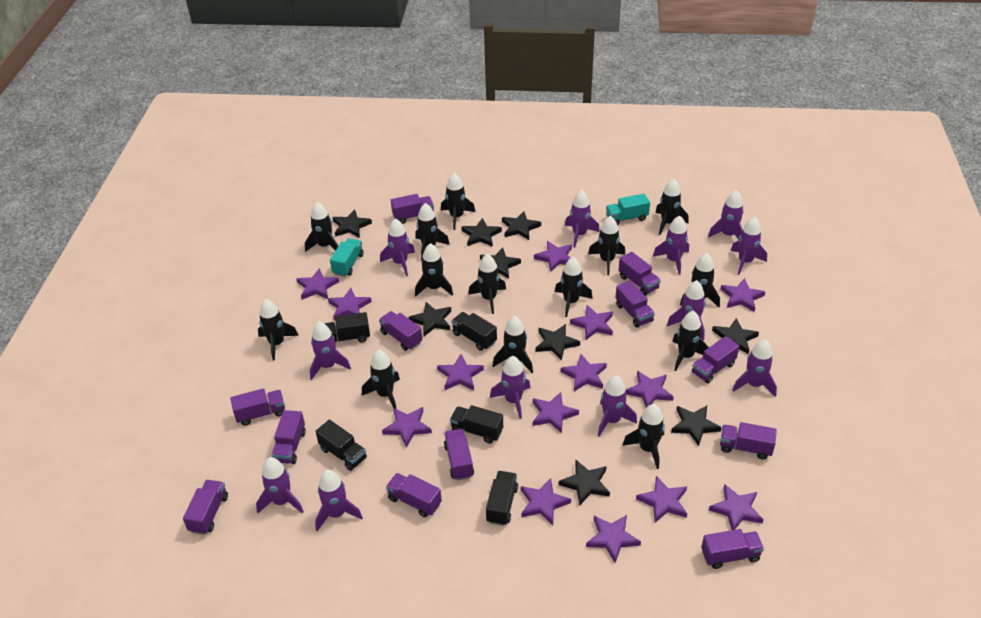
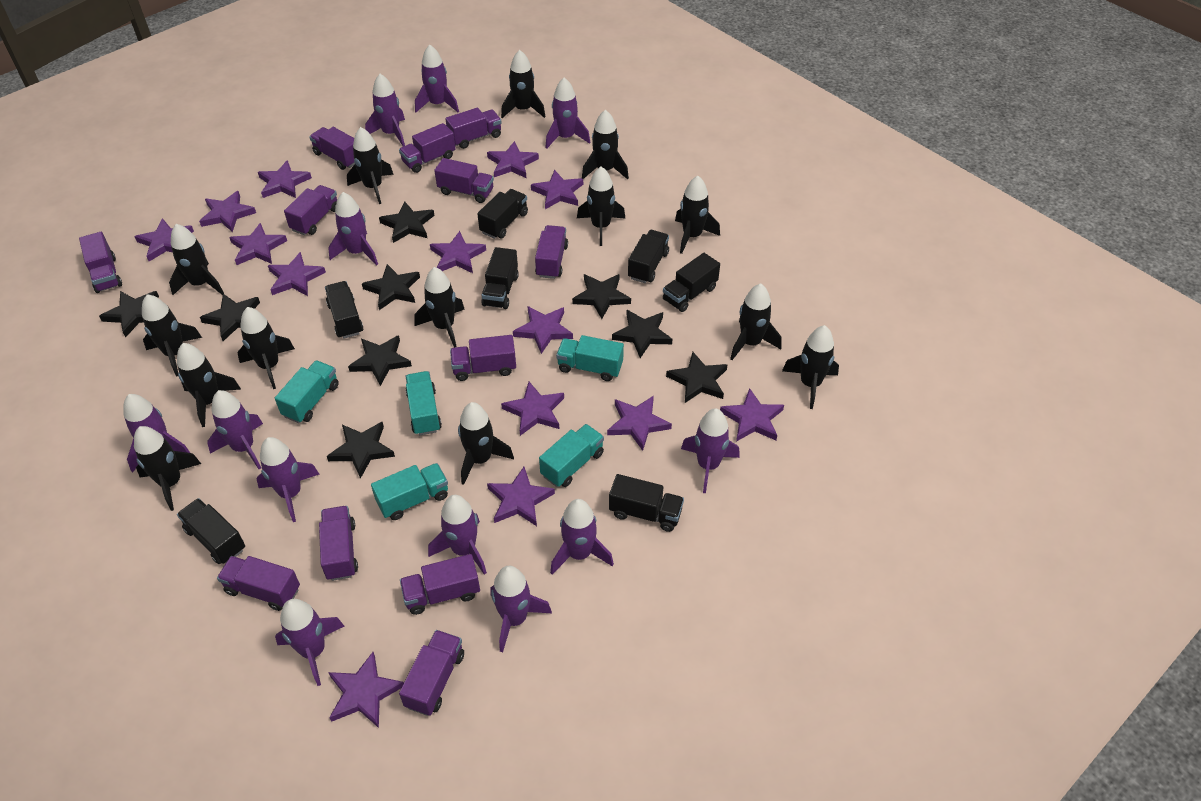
black truck: [316,419,367,471] [325,312,370,343] [450,405,503,444] [451,312,497,351] [486,471,518,526] = 5 -> [177,498,245,564] [325,281,364,339] [477,189,528,239] [481,247,519,309] [609,474,684,532] [628,230,669,283] [663,253,720,312] = 7
turquoise truck: [330,238,364,277] [606,194,650,225] = 2 -> [275,360,339,423] [371,463,448,520] [406,371,442,435] [539,424,604,487] [556,335,624,381] = 5

